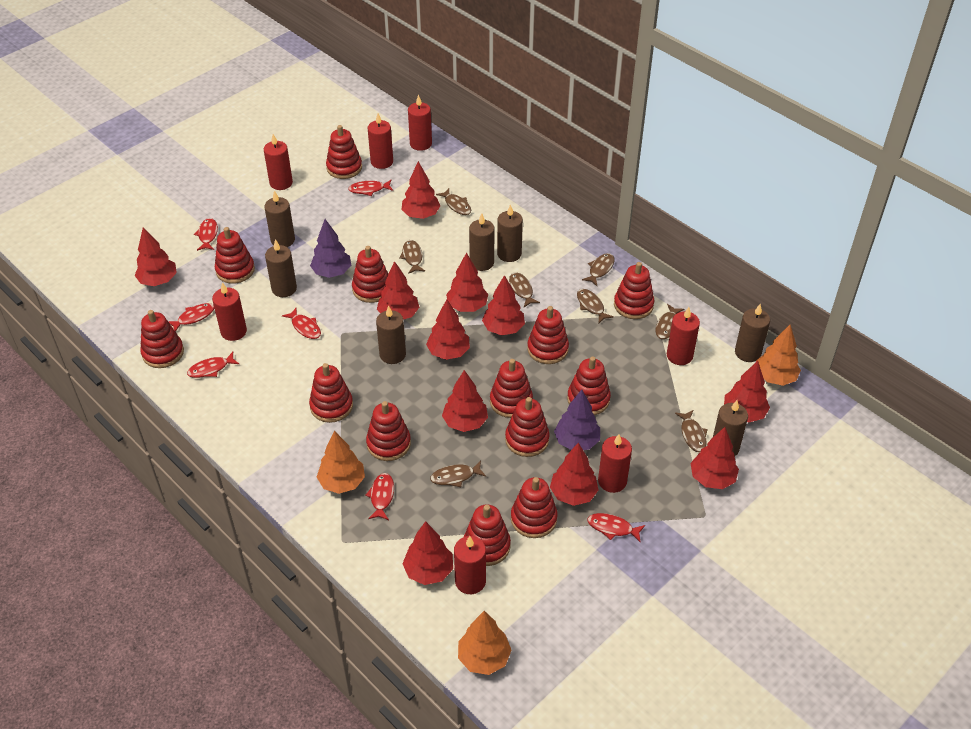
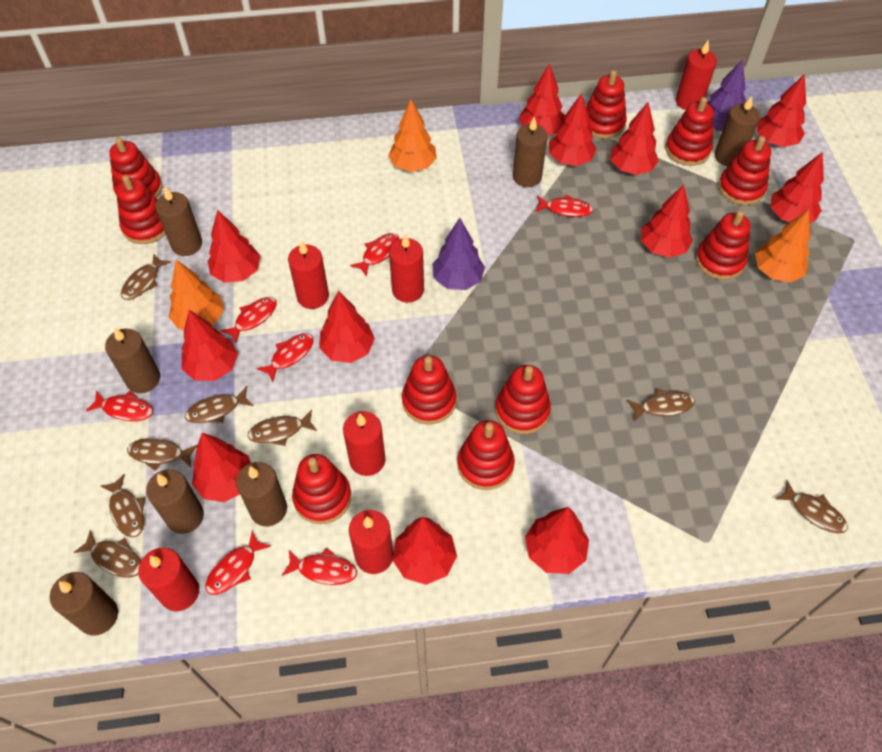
red candle: [212,282,247,341] [264,134,293,190] [368,113,393,169] [408,95,432,151] [454,536,486,594] [598,434,632,493] [667,307,700,365] = 7 -> [138,547,199,611] [288,240,329,309] [343,411,385,476] [349,510,393,574] [389,234,424,303] [676,40,717,110] = 6
red stacking toy: [140,310,184,368] [215,227,255,284] [309,363,353,423] [326,125,362,179] [352,246,388,303] [366,401,411,461] [464,504,511,566] [490,359,533,418] [505,397,550,457] [511,477,558,538] [527,306,569,364] [567,356,611,415] [614,262,654,319] = 13 -> [109,137,163,198] [116,175,166,244] [292,454,351,524] [402,355,456,425] [457,420,515,490] [495,365,551,434] [586,70,627,139] [665,97,714,166] [696,210,750,280] [718,136,771,205] = 10
red tree: [135,227,177,286] [377,261,419,320] [402,161,441,219] [403,521,453,585] [426,299,470,360] [442,370,488,432] [446,252,488,312] [482,275,525,336] [550,443,598,506] [691,427,739,489] [724,361,770,422] = 11 -> [181,310,238,381] [192,433,251,502] [208,210,261,283] [319,291,375,363] [392,517,457,585] [519,63,565,135] [525,507,589,574] [549,93,597,166] [610,102,659,175] [641,185,693,258] [757,74,806,147] [770,152,824,223] = 12

